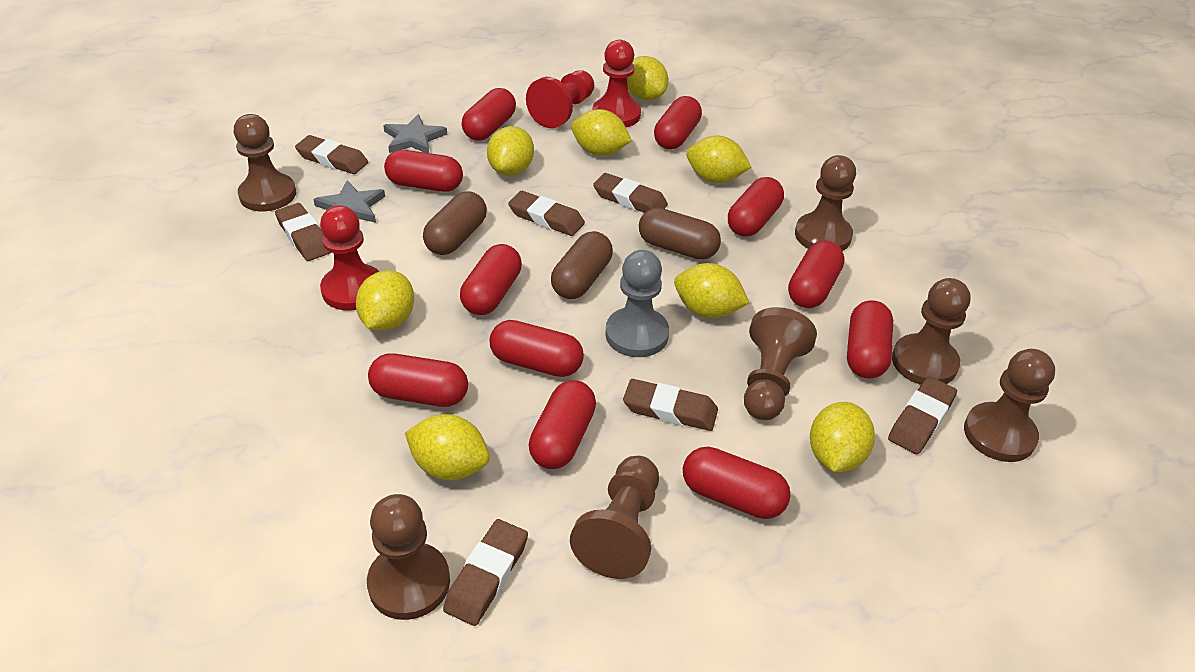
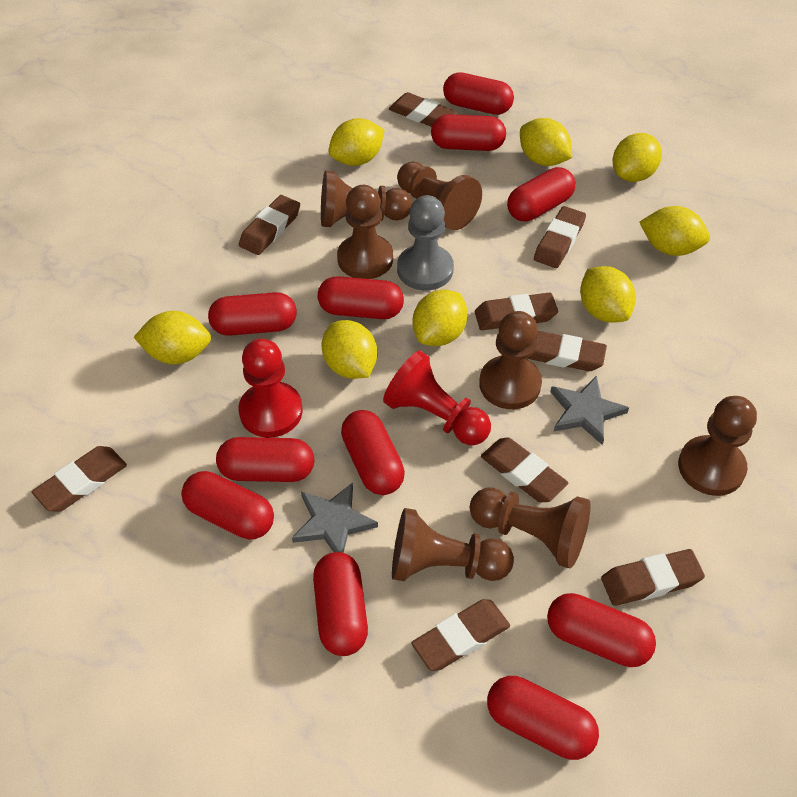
brown capsule: [423,191,487,255] [551,231,613,299] [639,208,721,260] = 3 -> none = 0
brown eraser: [275,203,332,261] [295,135,368,174] [443,519,528,626] [508,191,585,236] [593,173,668,213] [623,379,718,431] [888,376,957,454] = 7 -> [32,446,127,512] [239,195,300,255] [389,92,456,127] [411,599,510,671] [475,292,558,330] [481,437,568,502] [527,331,607,371] [534,206,586,268] [601,549,705,606] = 9
red pawn: [320,205,379,311] [526,71,594,128] [593,40,641,127] = 3 -> [239,339,303,438] [383,351,491,445] = 2

